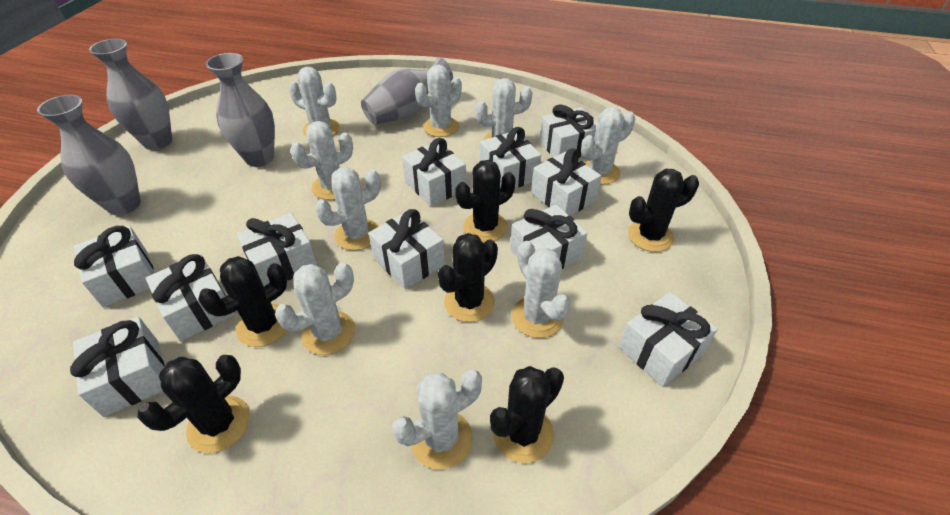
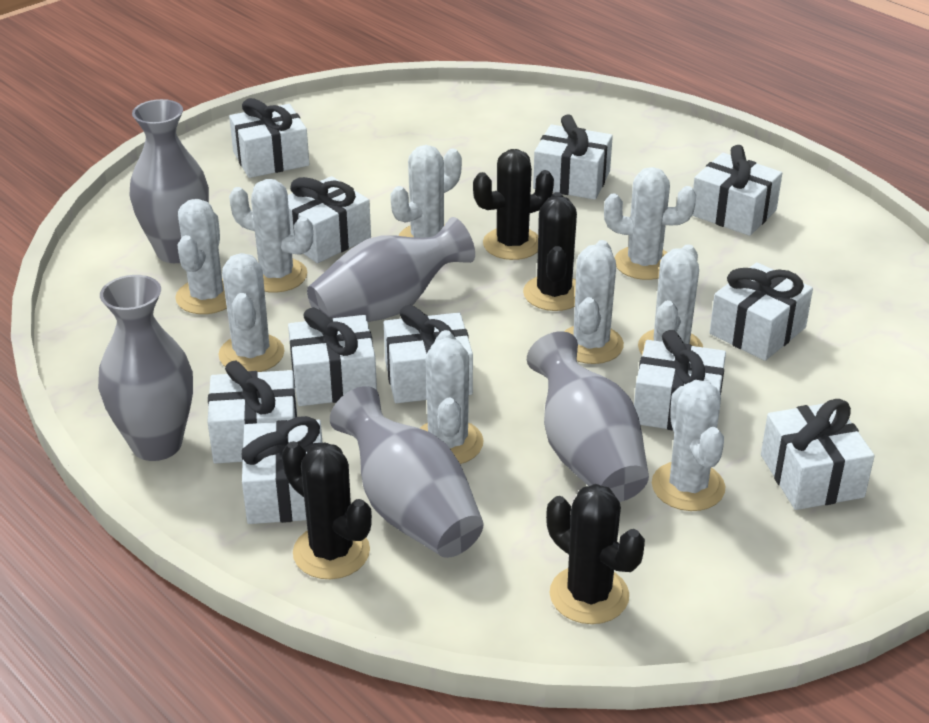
black cactus: [137,355,250,453] [198,256,287,347] [438,233,498,322] [455,160,515,242] [490,366,564,463] [628,169,699,252] = 6 -> [282,441,372,579] [473,149,554,260] [523,192,577,311] [546,484,645,624] = 4
grey vase: [37,95,141,215] [89,39,172,150] [206,53,275,167] [361,57,453,124] = 4 -> [98,275,193,461] [129,99,209,263] [307,217,475,322] [330,386,484,558] [527,331,649,502] = 5

